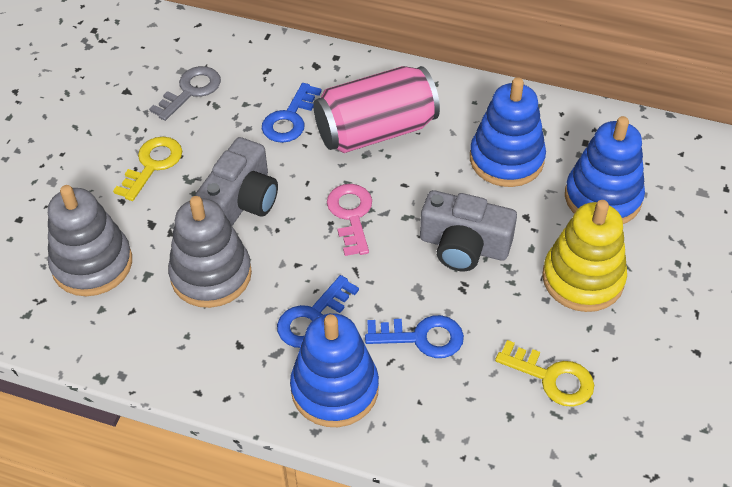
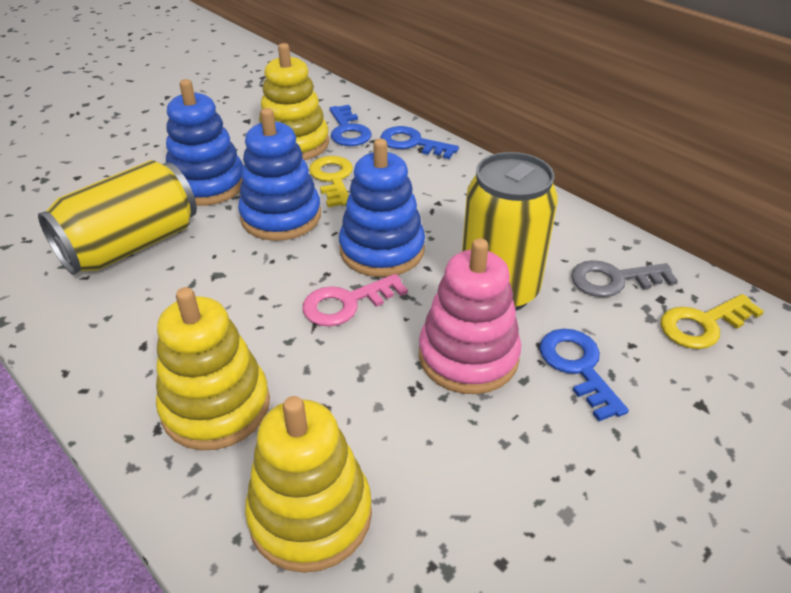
grey camera: [195,137,278,226] [420,190,517,271] = 2 -> none = 0
grey stacking toy: [48,185,132,296] [168,196,252,308] = 2 -> none = 0
pink can: [313,66,440,153] = 1 -> none = 0
pink stacking toy: none = 0 -> [419,238,521,394] = 1
yellow can: none = 0 -> [38,160,197,275] [462,152,558,311] = 2
yellow stacking toy: [542,200,627,312] = 1 -> [156,287,270,450] [245,396,372,573] [259,43,329,160] = 3

